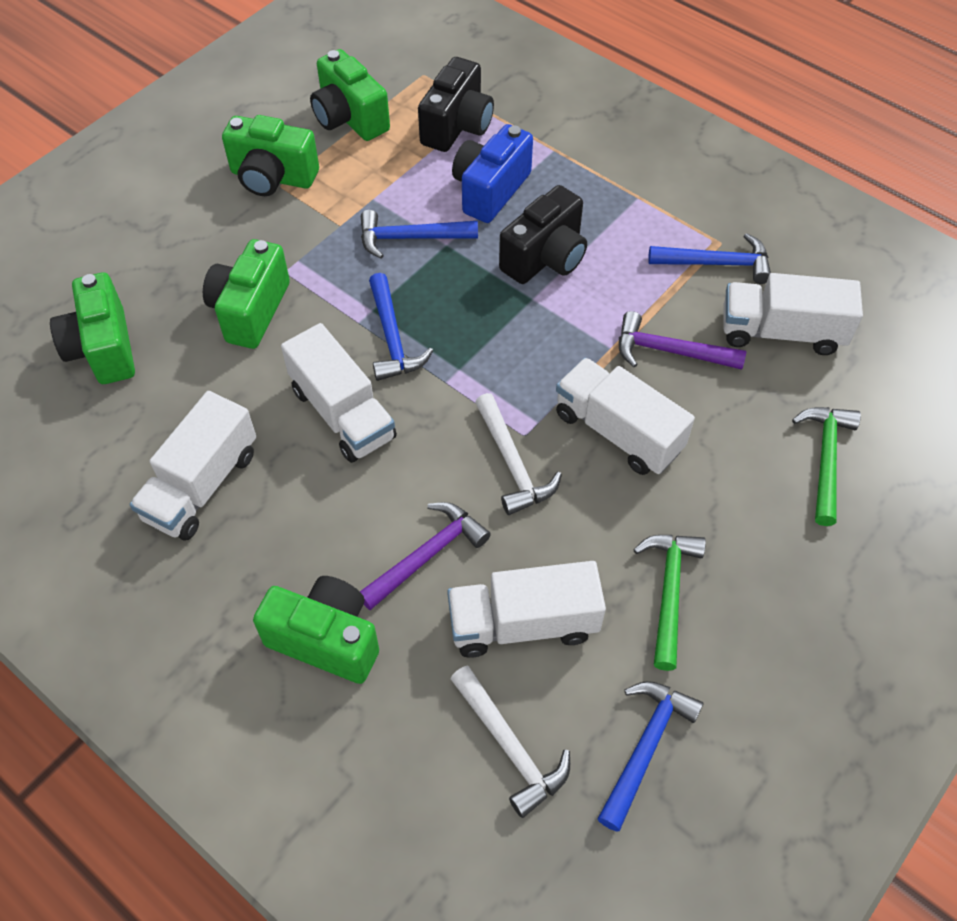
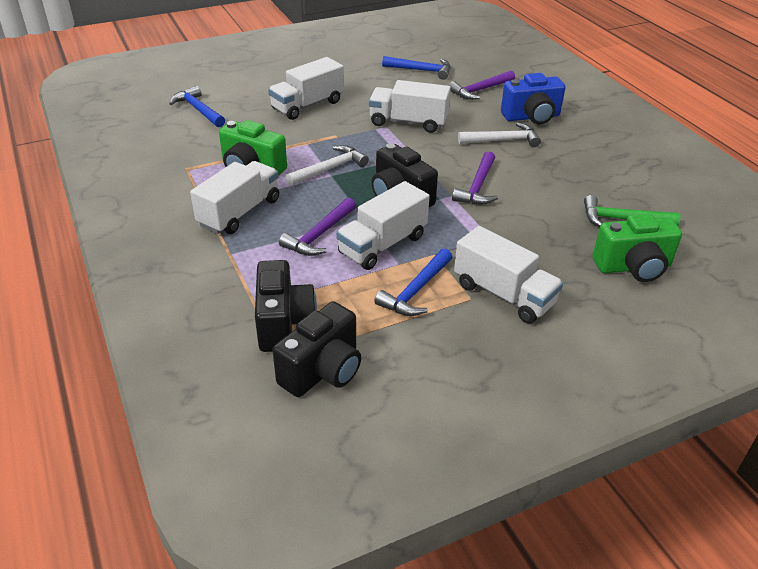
black camera: [418,57,494,152] [499,185,587,284] = 2 -> [255,260,317,352] [272,301,361,397] [371,143,438,207] = 3
blue hammer: [361,210,478,259] [369,273,433,381] [598,681,704,832] [648,233,771,284] = 4 -> [169,86,225,127] [374,248,452,316] [382,56,450,80] = 3
green camera: [50,272,135,384] [203,239,290,349] [222,115,319,196] [253,576,379,684] [310,49,390,141] = 5 -> [219,120,287,176] [593,214,682,282] = 2
green hammer: [633,535,706,671] [792,407,861,526] = 2 -> [584,195,681,227] = 1
purple hammer: [360,502,491,610] [619,311,746,370] = 2 -> [279,198,356,256] [449,70,515,100] [452,151,498,205] = 3

